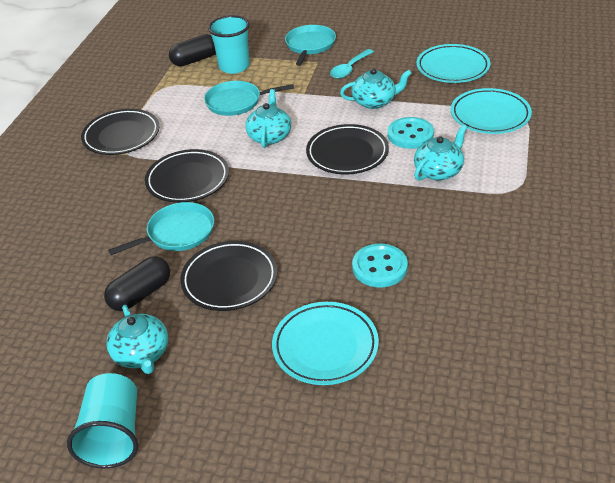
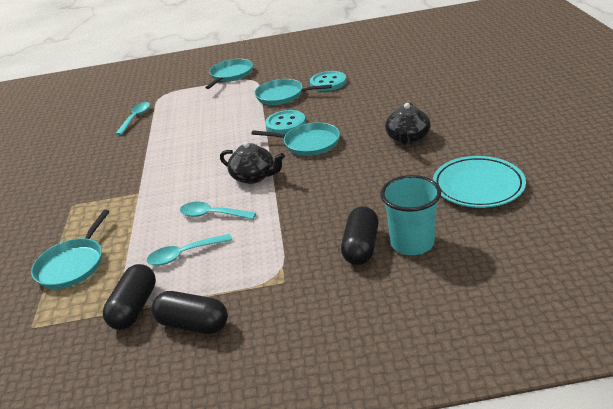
black capsule: [104,256,170,311] [169,34,216,66] = 2 -> [103,264,156,330] [152,291,228,334] [341,206,379,265] = 3
black plate: [81,109,160,155] [145,149,229,203] [180,241,277,311] [306,124,389,174] = 4 -> none = 0
black teapot: none = 0 -> [220,142,285,184] [385,103,431,145] = 2
turquoise cup: [67,373,138,469] [208,15,250,74] = 2 -> [381,175,441,255] = 1
turquoise pan: [108,202,214,255] [204,81,294,116] [285,25,336,66] = 3 -> [31,210,109,289] [205,59,253,89] [251,122,340,156] [254,79,332,105] = 4
turquoise plate: [272,302,379,385] [416,44,490,83] [451,88,532,134] = 3 -> [433,156,526,208] = 1
turquoise spoon: [330,49,374,79] = 1 -> [115,102,150,135] [147,234,232,266] [180,202,256,220] = 3
turquoise teapot: [106,305,168,374] [245,89,291,148] [340,68,412,109] [414,125,467,181] = 4 -> none = 0

